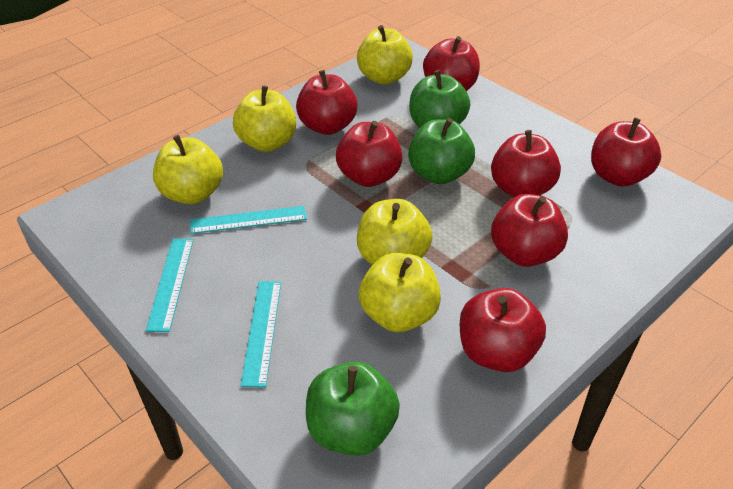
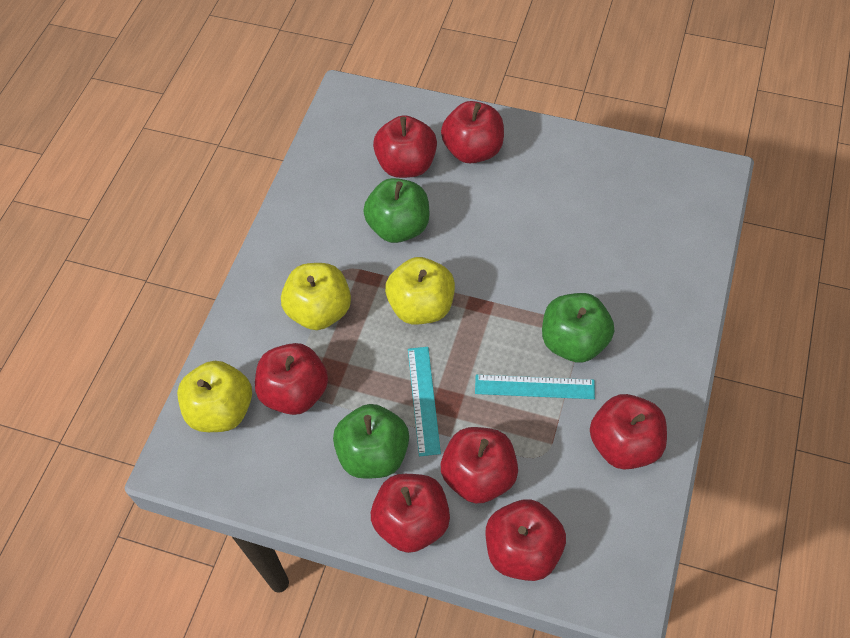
turquoise ruler: [146,239,194,332] [190,206,307,234] [240,281,281,387] = 3 -> [408,347,441,456] [475,375,595,399] = 2
yellow apple: [153,135,223,204] [233,85,296,152] [357,25,413,84] [357,199,432,265] [359,253,441,332] = 5 -> [177,361,252,432] [281,263,351,330] [385,257,455,324] = 3

